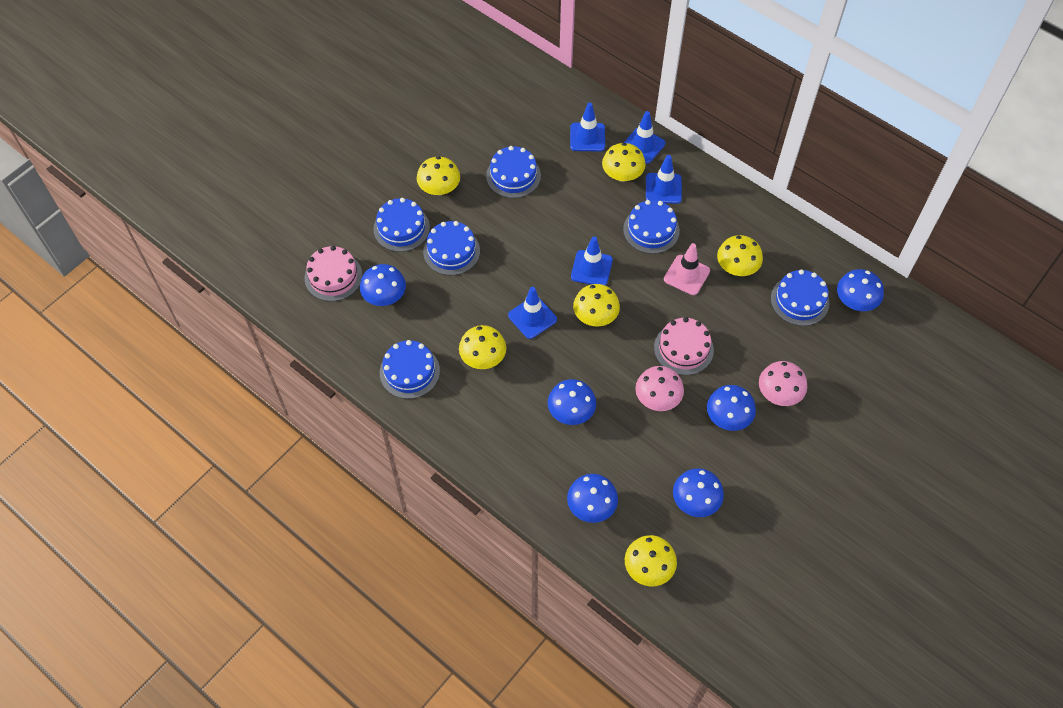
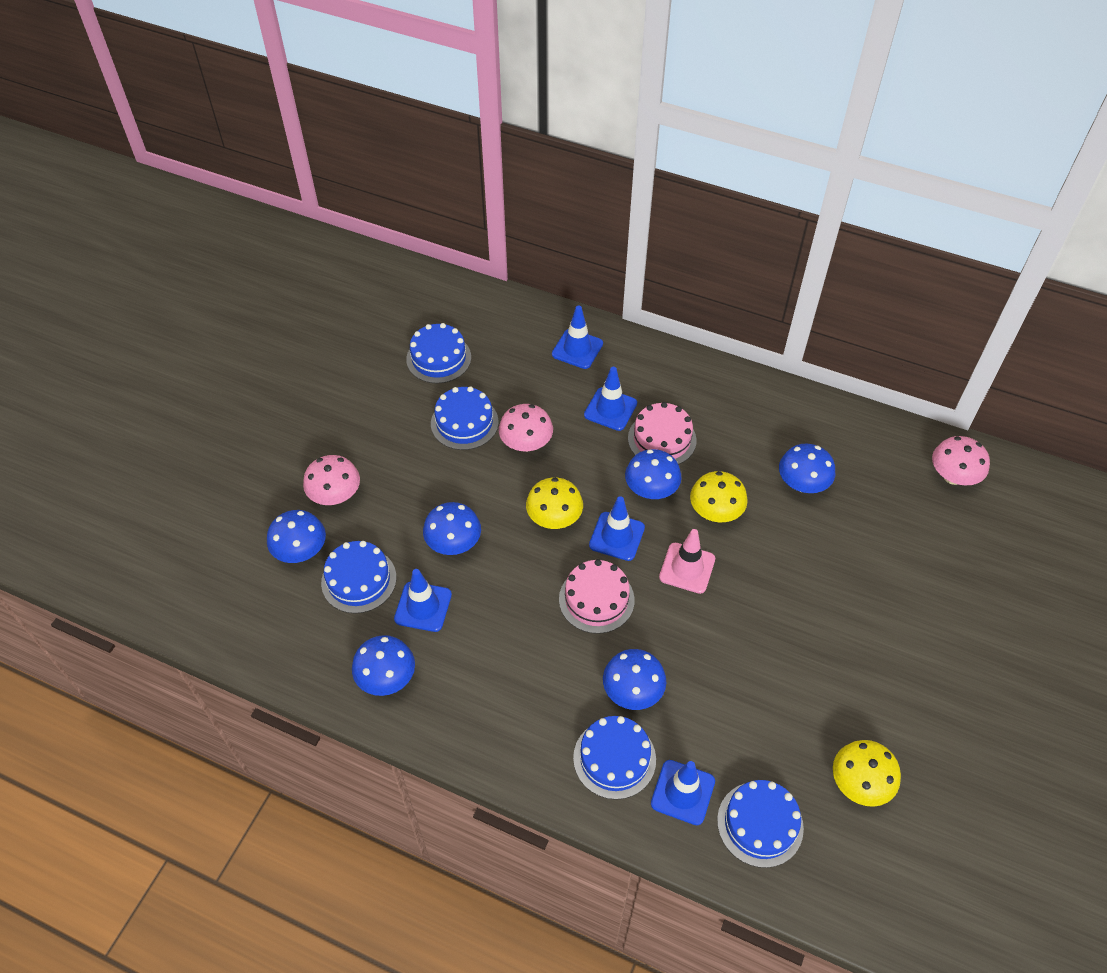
blue cake: [373,198,430,252] [380,340,440,399] [423,221,480,275] [486,146,541,198] [623,200,680,254] [771,269,829,326] = 6 -> [321,541,396,613] [406,323,471,383] [431,386,498,450] [573,716,656,800] [717,780,804,868] = 5
pink mushroom: [635,366,684,411] [759,361,807,406] = 2 -> [303,455,360,505] [499,404,553,452] [932,436,990,485] = 3
yellow mushroom: [417,156,460,195] [459,325,506,369] [573,284,620,327] [602,143,646,182] [625,535,677,586] [717,235,763,276] = 6 -> [526,477,583,529] [690,471,748,522] [833,740,901,807] = 3

